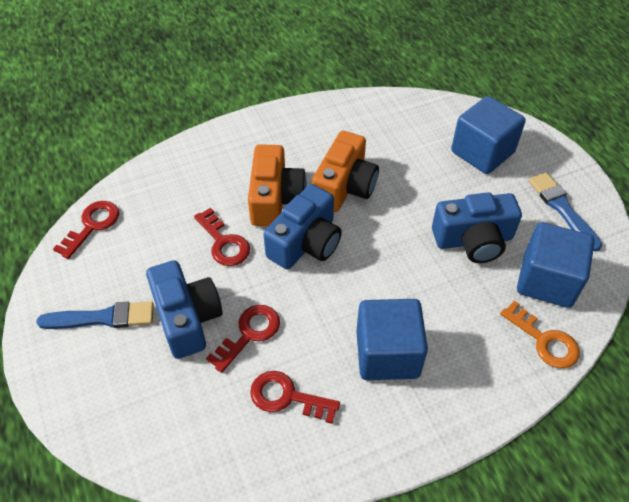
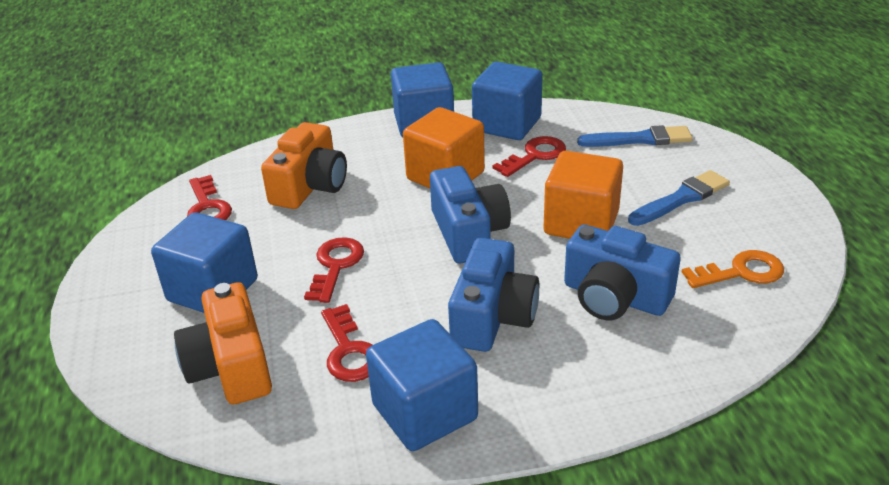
blue cube: [356,299,428,380] [451,96,525,174] [517,222,595,308] = 3 -> [151,212,258,313] [366,319,478,451] [391,62,454,138] [472,62,543,140] = 4
orange cube: none = 0 -> [403,107,485,188] [544,151,623,239] = 2

